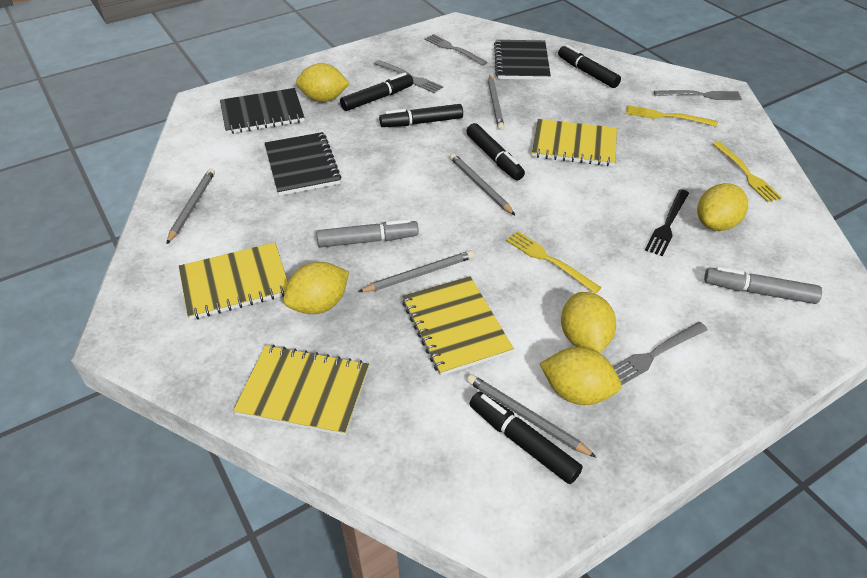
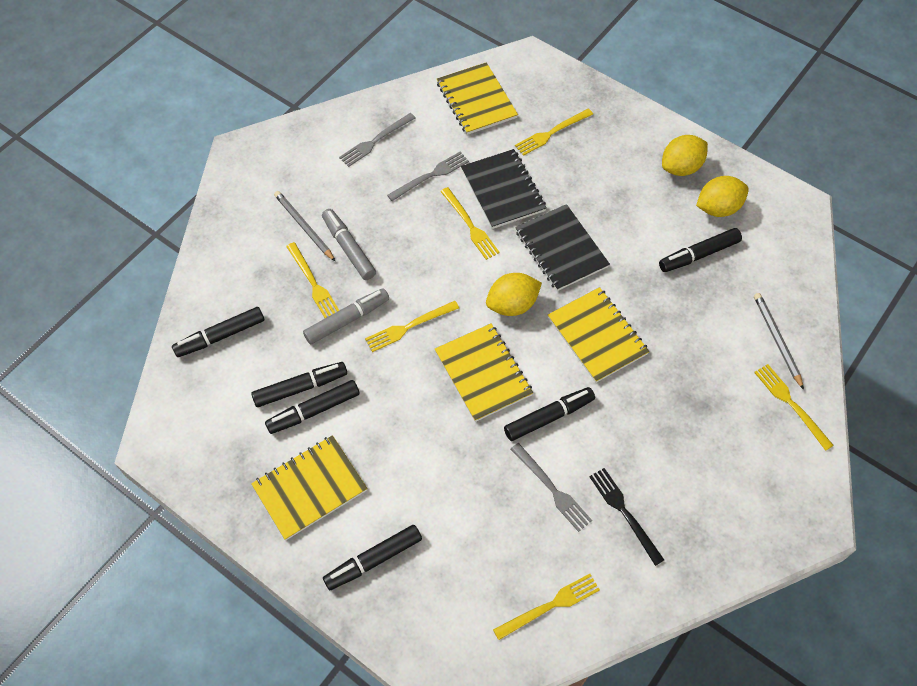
black marker: [340,73,413,111] [379,104,463,127] [466,123,525,180] [469,391,583,484] [558,45,621,88] = 5 -> [172,307,264,357] [251,362,347,407] [265,380,360,434] [323,525,422,590] [504,387,595,441] [659,228,742,272] = 6
black notebook: [220,88,304,134] [265,132,341,196] [494,40,551,80] = 3 -> [461,149,547,229] [515,204,610,291] = 2
grey fork: [374,60,443,93] [424,34,488,66] [613,322,708,385] [654,90,742,100] = 4 -> [339,113,415,167] [387,152,469,201] [511,443,592,532] = 3
grey pencil: [166,168,215,244] [358,250,474,292] [450,153,515,215] [467,374,596,457] [488,75,504,130] = 5 -> [274,191,335,261] [754,293,804,390] = 2
yellow fork: [506,231,602,294] [626,105,718,127] [713,141,782,202] = 3 -> [286,242,339,318] [365,301,459,352] [440,187,500,260] [493,574,600,640] [515,109,593,156] [754,364,834,451] = 6
yellow lemon: [283,262,349,314] [296,63,350,102] [540,347,621,405] [561,292,616,353] [697,183,748,231] = 5 -> [486,273,542,316] [662,135,708,176] [696,176,749,217] = 3

